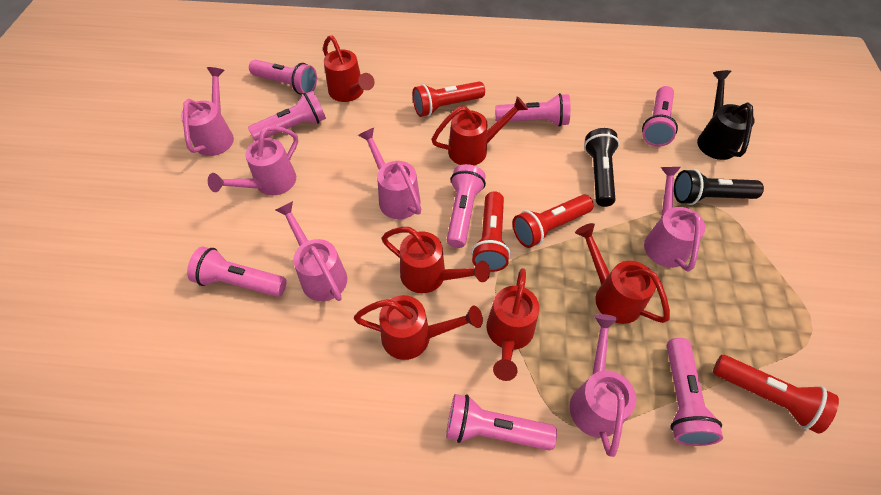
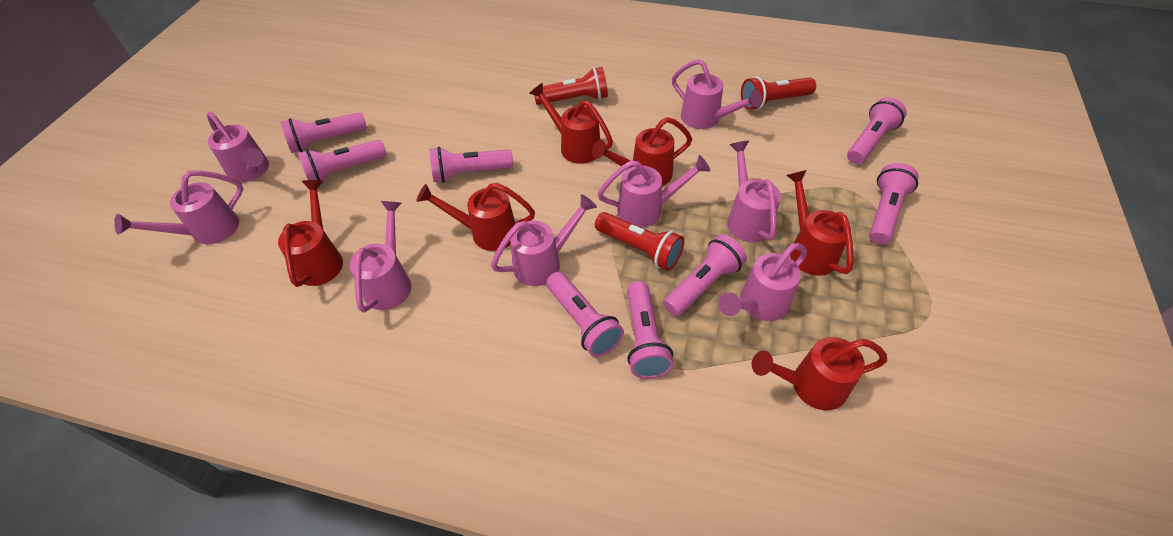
black flashlight: [584,128,620,207] [674,169,764,205] = 2 -> none = 0
black watering can: [697,70,754,160] = 1 -> none = 0
pink watering can: [181,67,234,156] [208,126,298,195] [275,201,347,301] [358,128,421,219] [569,314,636,457] [644,167,705,271] = 6 -> [114,170,243,244] [207,111,269,183] [350,201,411,313] [491,194,597,286] [597,155,711,227] [672,59,762,129] [719,243,807,321] [727,141,781,243] = 8
red flashlight: [413,81,485,117] [471,191,510,272] [513,195,594,248] [713,355,839,434] = 4 -> [534,67,608,105] [595,212,684,271] [741,76,816,110] = 3

